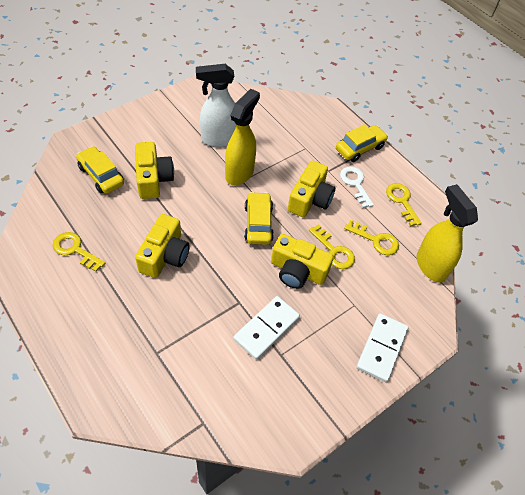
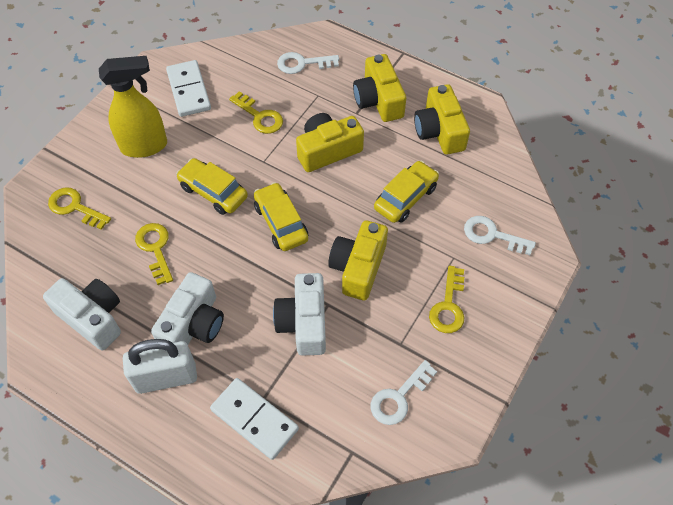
white camera: none = 0 -> [43,278,121,350] [151,272,224,345] [273,273,326,356] = 3
white key: [340,166,374,208] = 1 -> [277,52,339,74] [371,360,437,425] [464,216,536,255] = 3
white padlock: none = 0 -> [123,339,197,394] = 1
white spray bottle: [196,64,236,147] = 1 -> none = 0
yellow spray bottle: [225,89,260,185] [417,184,478,283] = 2 -> [99,56,167,158] = 1

